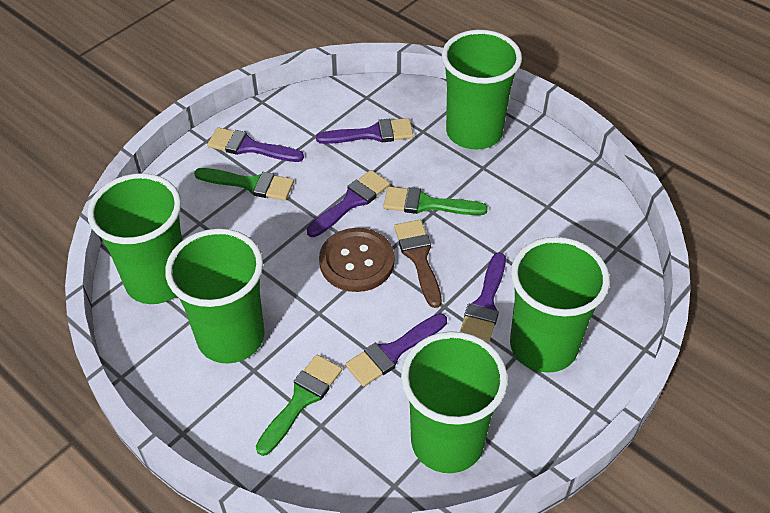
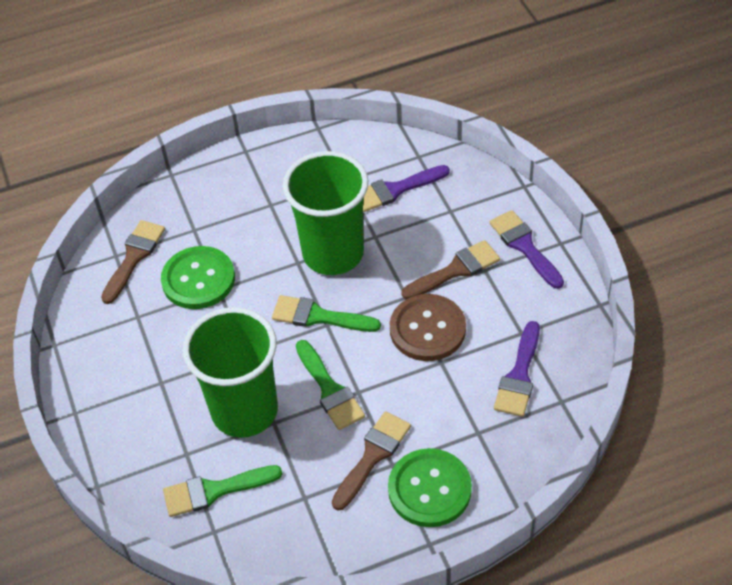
brown brush: [394,220,442,308] = 1 -> [101,220,165,304] [332,411,411,510] [402,240,500,299] = 3
green button: none = 0 -> [161,246,235,309] [388,448,472,527] = 2
green cup: [87,173,183,304] [165,229,265,364] [401,331,508,473] [442,30,522,150] [510,237,610,373] = 5 -> [183,307,278,438] [283,151,368,275] = 2
purple brush: [207,127,304,162] [307,170,390,237] [316,118,414,144] [345,313,447,387] [460,252,506,343] = 5 -> [363,165,450,212] [490,210,564,289] [494,321,540,417] = 3

